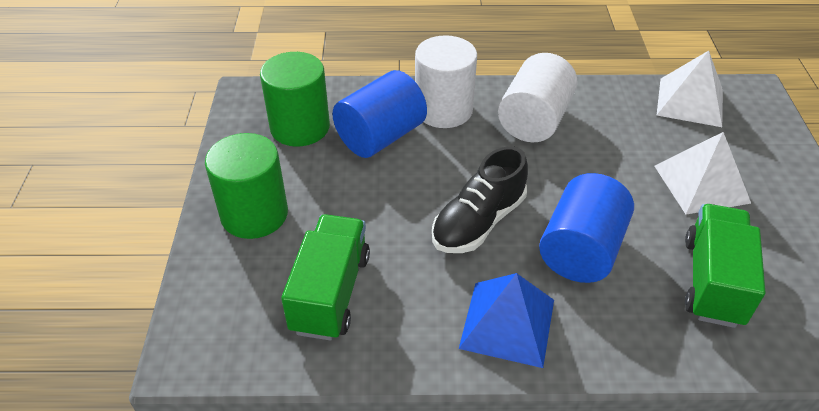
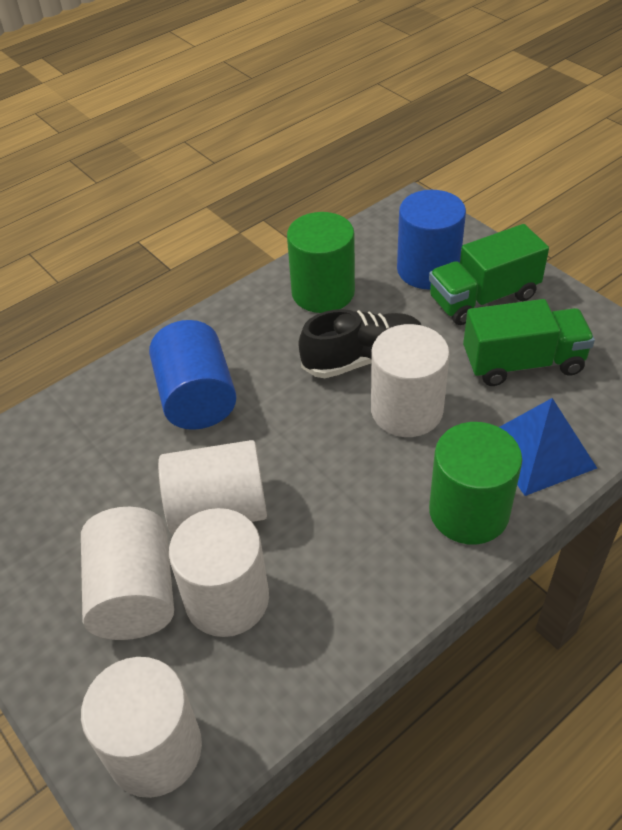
white cylinder: [415,35,477,128] [498,53,578,142] = 2 -> [81,507,174,640] [81,657,202,798] [158,440,267,534] [169,508,269,637] [371,324,450,437] = 5
white pyramid: [654,132,751,215] [657,51,723,127] = 2 -> none = 0

